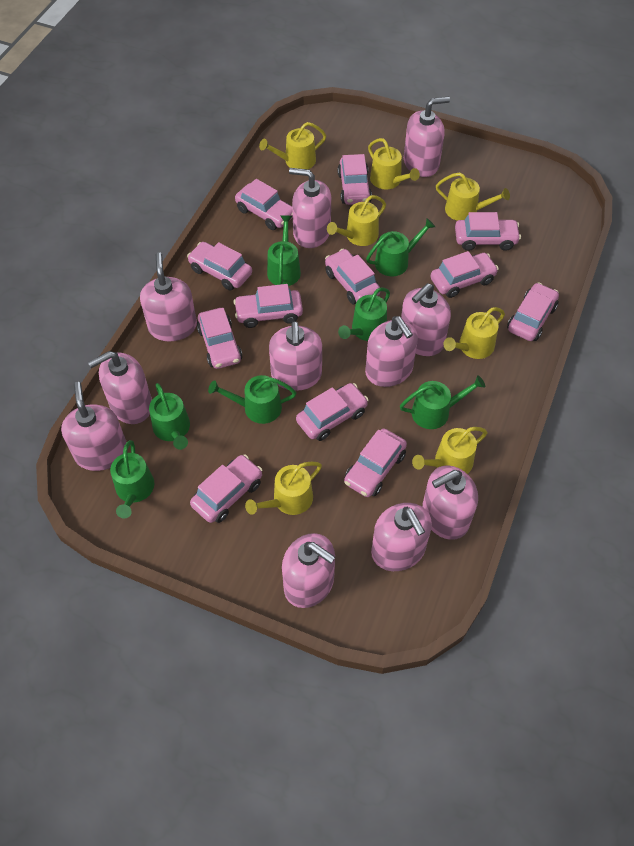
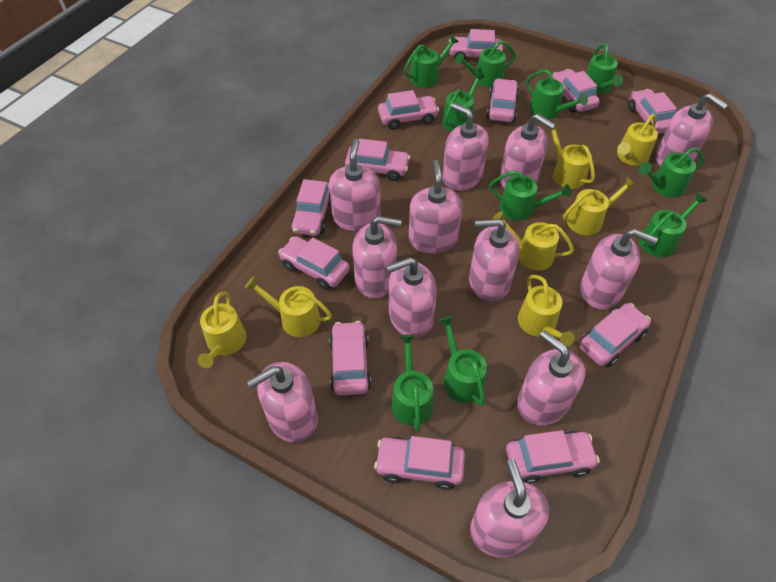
green watering can: [110,440,154,519] [149,383,190,450] [208,375,296,424] [267,215,301,286] [338,288,390,341] [366,218,435,276] [400,375,485,429] = 7 -> [391,335,433,432] [403,35,459,88] [439,316,487,406] [442,72,485,132] [455,40,516,88] [489,170,571,221] [526,69,588,119] [586,43,623,94] [639,147,704,198] [639,193,707,257] = 10
pink soap dispenser: [61,382,127,471] [88,351,152,424] [140,252,197,341] [269,321,322,391] [282,533,335,608] [289,168,331,248] [365,316,418,387] [371,503,432,571] [401,283,451,356] [404,96,450,177] [422,465,478,540] = 11 -> [247,362,318,442] [329,139,381,231] [353,216,402,299] [386,257,437,338] [409,160,462,254] [442,103,488,191] [469,219,519,302] [470,459,549,558] [500,114,556,188] [517,330,585,426] [580,228,658,310] [656,93,728,166] = 12

